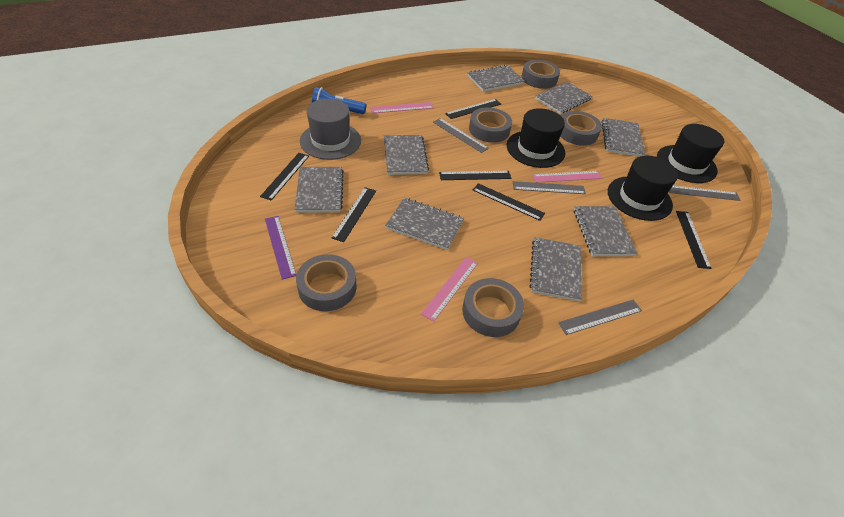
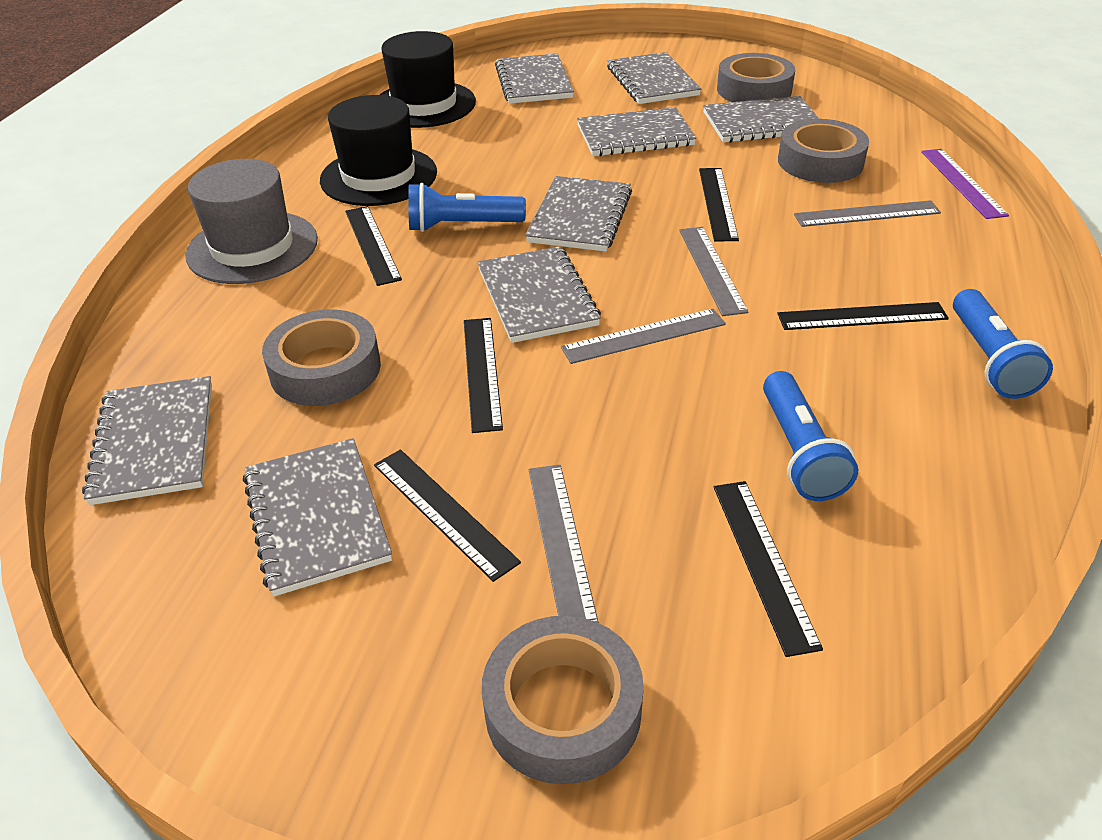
black hat: [507,108,566,168] [608,156,678,221] [657,124,724,183] = 3 -> [320,95,437,206] [380,31,476,128] = 2
blue flashlight: [312,87,366,114] = 1 -> [408,183,526,232] [763,371,858,501] [953,289,1053,399] = 3
grey tape: [296,254,357,311] [462,278,524,337] [469,107,512,143] [521,60,560,89] [560,111,602,146] = 5 -> [262,309,381,406] [482,616,644,784] [717,53,795,102] [778,119,869,183] = 4
pink ruler: [370,102,434,113] [421,257,478,322] [532,171,602,183] = 3 -> none = 0

